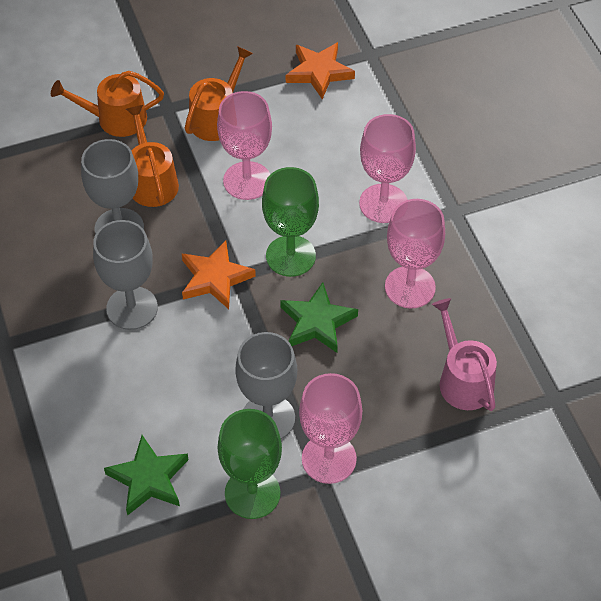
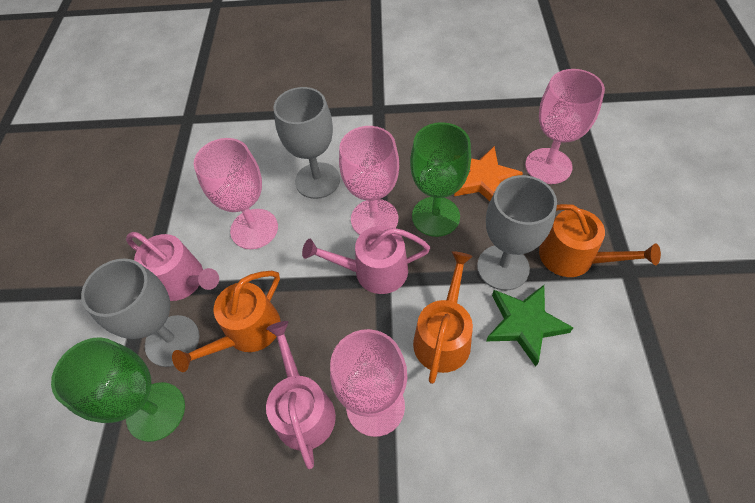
green star: [104,435,189,516] [280,282,358,353] = 2 -> [486,285,574,367] = 1
orange star: [182,240,256,309] [286,42,355,99] = 2 -> [454,146,523,201] = 1
pink watering can: [432,298,497,411] = 1 -> [126,232,219,301] [266,321,336,469] [302,226,430,294] = 3

